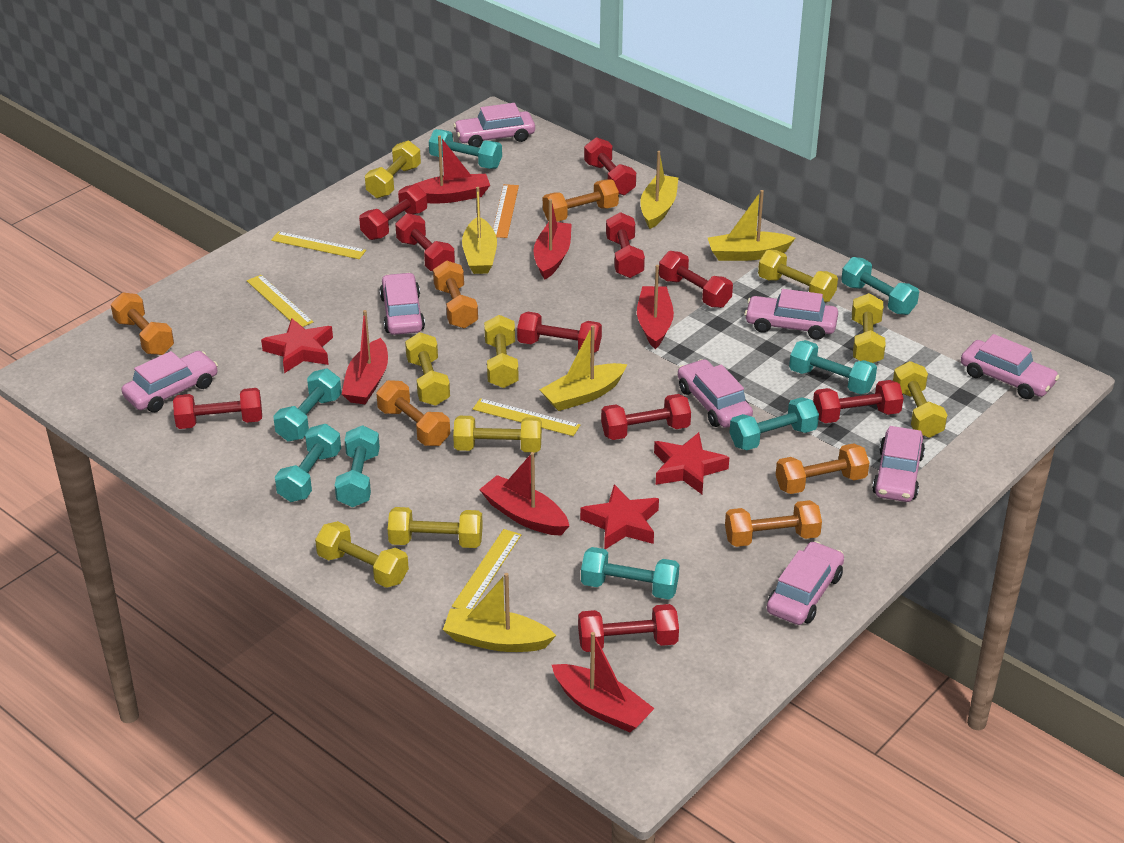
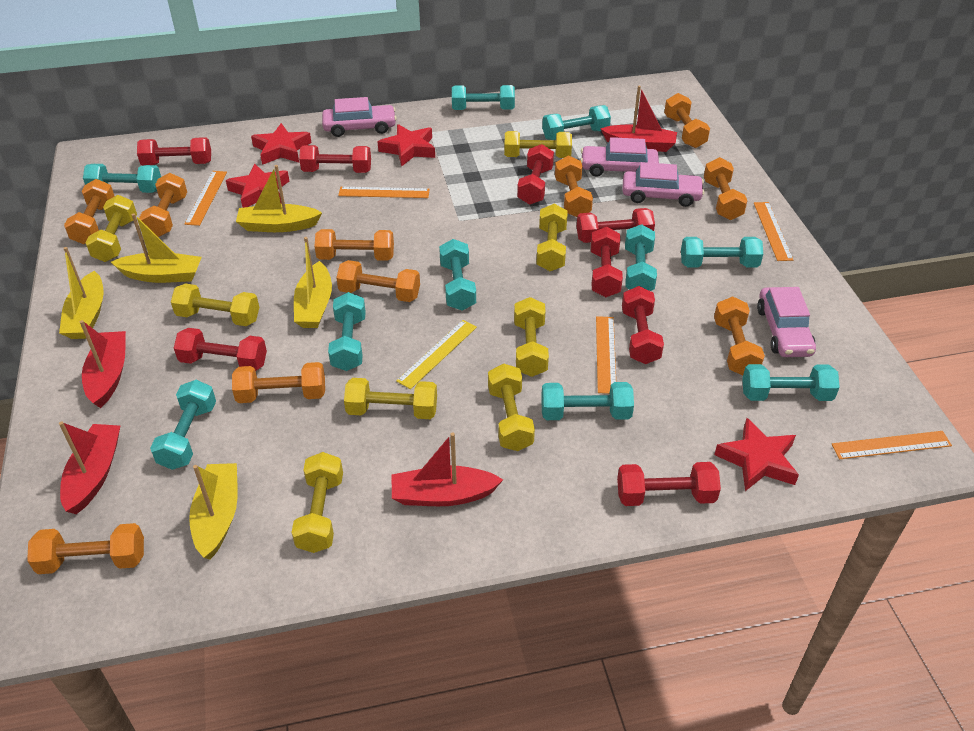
orange dumbbell: [111,293,174,355] [376,380,450,446] [433,261,478,328] [543,179,619,222] [725,500,822,547] [776,443,870,494] = 6 -> [27,523,144,574] [64,179,115,244] [139,173,187,237] [232,362,325,403] [315,229,394,261] [336,260,420,302] [555,155,593,217] [664,93,710,148] [704,157,747,220] [714,297,765,375] = 10
orange ruler: [493,184,519,238] = 1 -> [185,171,227,226] [338,187,430,198] [596,316,616,394] [754,202,793,261] [832,431,952,459] = 5
pink car: [122,351,218,412] [380,273,425,335] [453,103,535,147] [678,359,753,428] [745,289,838,340] [767,541,844,625] [872,426,925,502] [961,334,1059,399] = 8 -> [322,97,397,137] [580,137,659,177] [622,162,705,207] [757,287,816,357] = 4
red boat: [342,310,388,405] [415,135,490,203] [479,452,569,536] [534,199,572,279] [552,632,655,732] [637,265,674,349] = 6 -> [59,421,120,514] [80,320,126,408] [392,433,503,506] [600,86,677,152] = 4
red dumbbell: [173,388,262,429] [359,184,427,240] [395,213,455,271] [517,312,602,354] [578,604,679,652] [584,137,636,195] [601,394,691,440] [606,212,645,278] [659,251,733,308] [813,380,903,423] = 10 -> [137,137,211,166] [174,328,267,371] [299,145,371,173] [517,144,554,205] [576,208,655,243] [591,227,623,297] [617,462,721,506] [622,286,664,364] = 8
red star: [261,318,333,373] [580,484,659,549] [654,432,729,494] = 3 -> [226,164,290,208] [251,123,311,165] [377,124,435,167] [714,418,799,491] = 4
turquoise dumbbell: [273,369,342,441] [275,424,341,502] [335,425,380,507] [429,129,502,169] [581,547,679,599] [729,397,819,450] [789,340,877,394] [841,257,919,315] = 8 -> [83,164,161,193] [150,380,216,470] [328,292,366,371] [439,239,476,311] [452,85,515,110] [541,382,634,420] [542,105,611,140] [625,224,657,291] [681,237,763,268] [742,364,840,401] = 10
yellow dumbbell: [315,521,409,588] [365,141,421,198] [388,507,483,548] [405,332,450,406] [453,416,542,453] [484,315,519,388] [758,250,838,302] [852,293,886,363] [893,361,947,438] = 9 -> [85,195,137,262] [171,284,259,326] [291,452,343,553] [344,378,437,419] [488,363,535,451] [504,131,572,158] [514,297,549,377] [536,204,568,271] = 8
yellow ruler: [247,275,313,327] [271,231,366,259] [452,529,521,609] [473,398,580,436] = 4 -> [396,320,477,389] = 1

